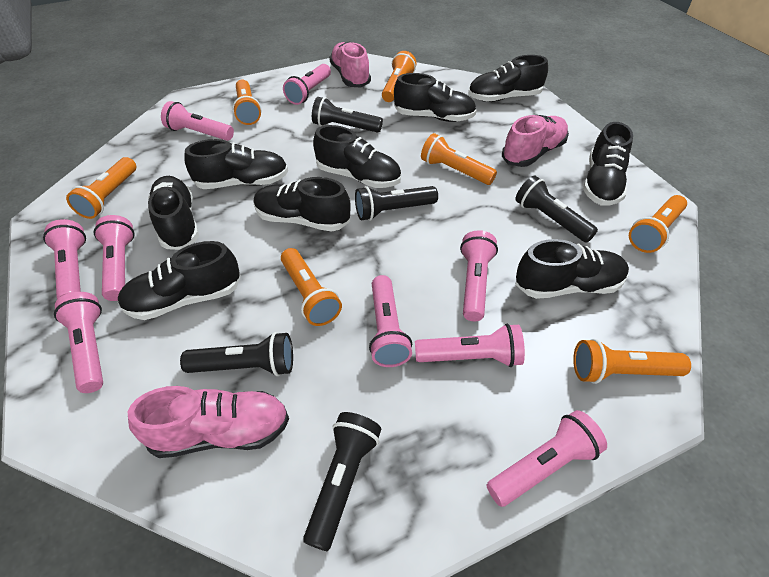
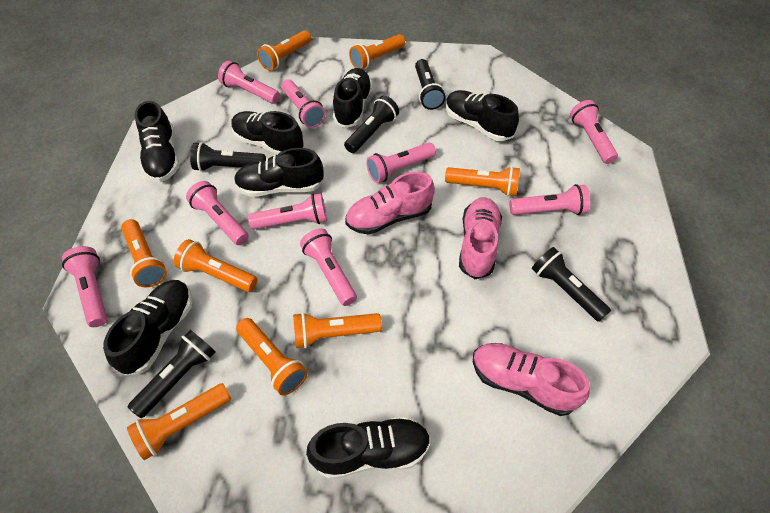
black shoe: [118,241,241,320] [148,176,199,250] [184,139,288,189] [254,177,351,231] [313,125,401,188] [394,73,477,122] [468,55,548,102] [516,239,629,299] [583,122,633,206] = 9 -> [103,280,192,376] [135,101,179,182] [231,111,304,155] [234,148,324,197] [306,416,431,479] [333,68,373,128] [446,90,519,141] = 7
orange flashlight: [66,157,136,219] [232,79,261,125] [281,248,342,326] [382,51,417,102] [421,133,497,185] [573,339,691,384] [629,195,687,253] = 7 -> [121,219,167,287] [127,383,231,460] [174,239,257,292] [236,318,308,395] [257,30,311,71] [293,312,382,348] [349,34,405,69] [445,166,520,196] = 8

